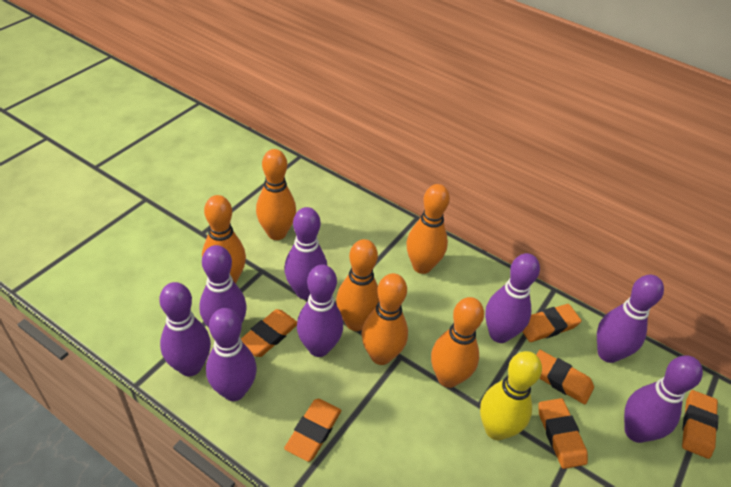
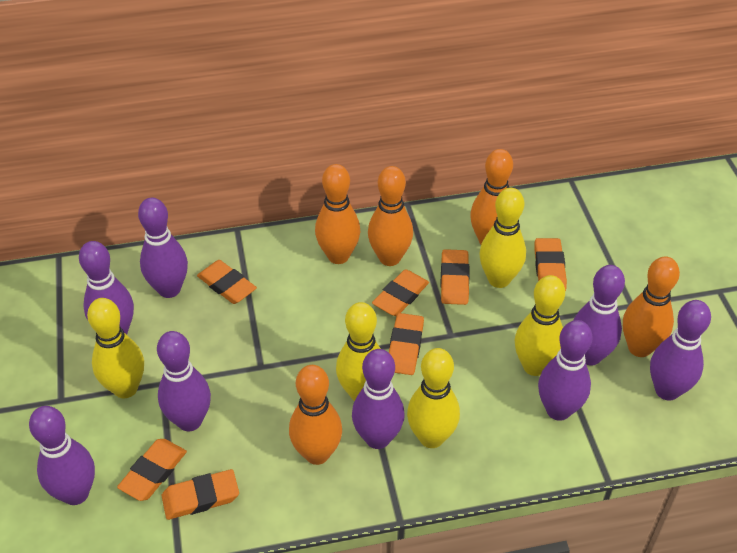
orange bowling pin: [202,195,246,283] [256,149,296,240] [336,239,379,331] [362,273,408,365] [406,184,450,274] [431,297,484,388] = 6 -> [289,365,342,465] [315,164,360,264] [368,166,413,266] [470,149,513,244] [623,256,680,357] = 5
orange eraser: [241,309,297,357] [284,399,341,462] [522,304,582,342] [536,350,594,404] [538,398,588,469] [682,390,718,459] = 6 -> [117,439,187,501] [162,469,239,520] [197,260,257,304] [372,269,429,316] [389,313,424,375] [441,249,470,305] [534,238,567,291] = 7
yellow bowling pin: [480,351,542,440] = 1 -> [87,298,144,398] [336,302,381,401] [407,348,460,448] [479,188,526,288] [515,275,565,376] = 5

